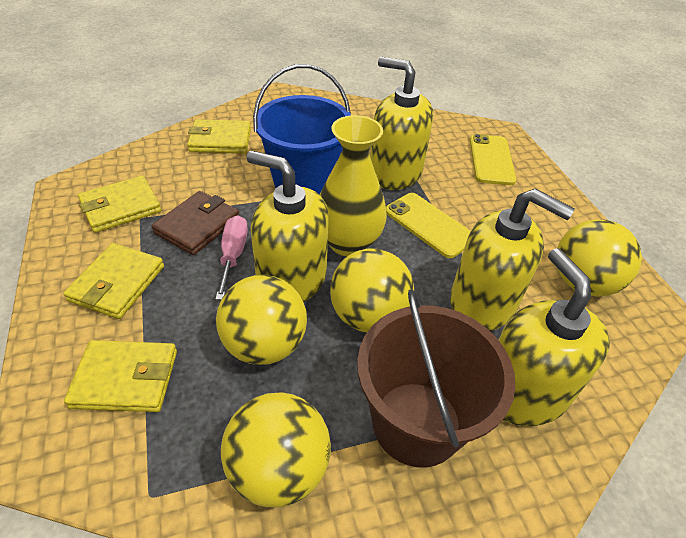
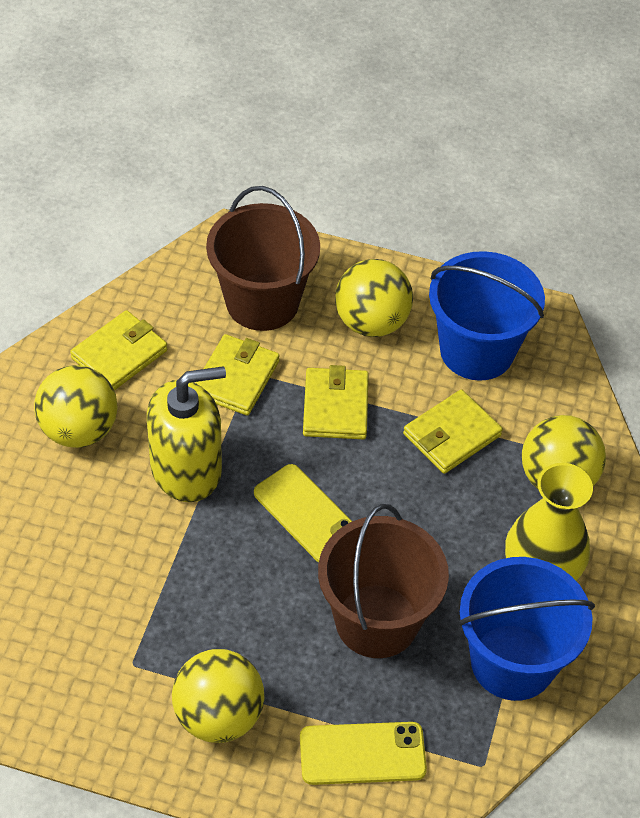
blue bucket: [253,64,351,194] = 1 -> [429,251,545,381] [458,557,595,701] = 2
brown bucket: [357,289,515,467] = 1 -> [206,186,320,331] [318,504,449,658] = 2
brown wallet: [151,191,239,255] = 1 -> none = 0
pink screwdriver: [215,215,248,300] = 1 -> none = 0
yellow soap dispenser: [247,151,329,302] [370,57,433,190] [450,188,575,331] [499,248,610,426] = 4 -> [147,366,226,502] = 1

